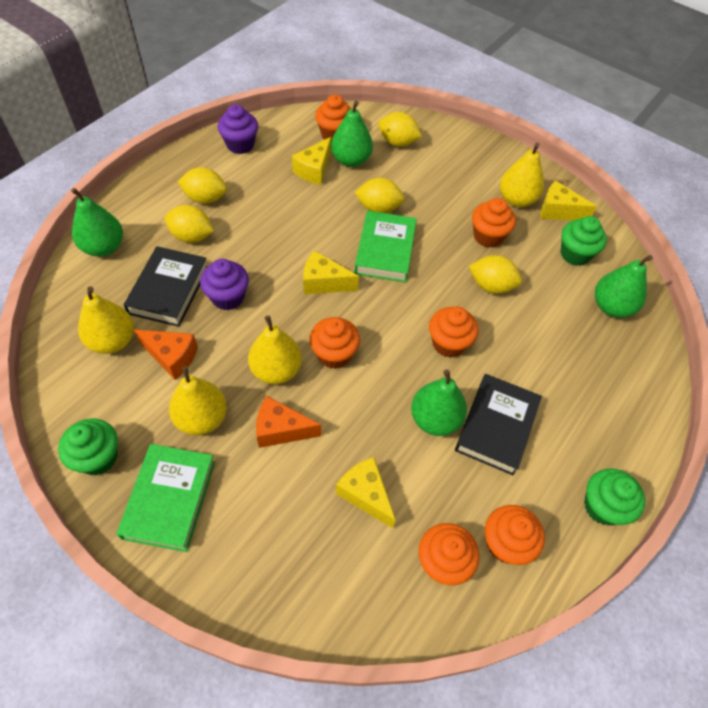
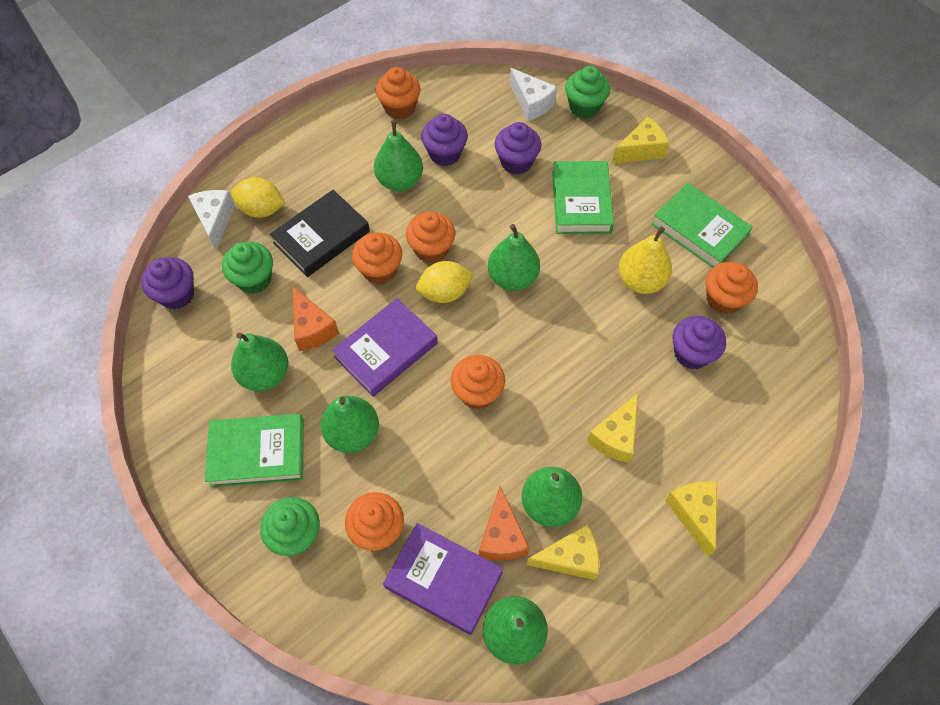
black book: [124,246,208,327] [455,374,542,475] = 2 -> [270,190,370,277] = 1
green book: [116,444,215,552] [354,211,417,282] = 2 -> [205,414,304,487] [552,161,614,234] [651,183,753,268] = 3
green pear: [71,188,123,257] [331,101,373,167] [411,370,467,436] [595,255,653,318] = 4 -> [231,333,288,391] [320,396,379,453] [374,120,423,191] [483,596,548,665] [488,224,540,291] [522,467,582,527] = 6
purple book: none = 0 -> [332,298,438,397] [383,523,503,635] = 2
purple cupcake: [200,259,249,310] [218,104,258,154] = 2 -> [141,257,194,310] [421,114,468,166] [495,122,541,174] [673,316,726,369] = 4
white cheese: none = 0 -> [188,190,235,250] [510,68,557,121] = 2
yellow lemon: [165,205,214,243] [177,167,227,204] [354,178,405,213] [378,112,422,147] [469,255,522,294] = 5 -> [231,177,285,218] [416,261,474,303] = 2
yellow pear: [78,286,134,354] [169,366,227,435] [248,315,302,384] [500,143,544,207] = 4 -> [618,226,672,294] = 1

